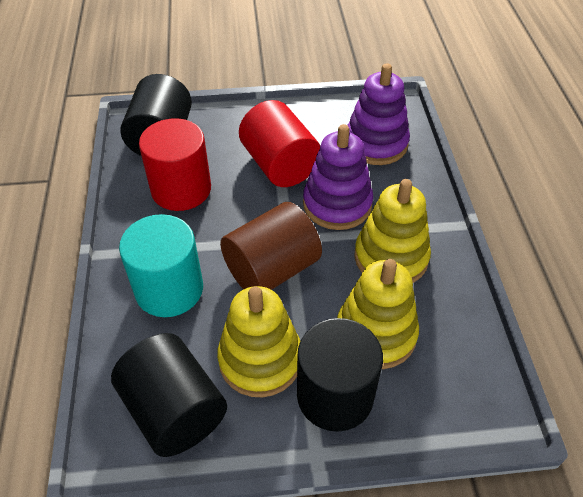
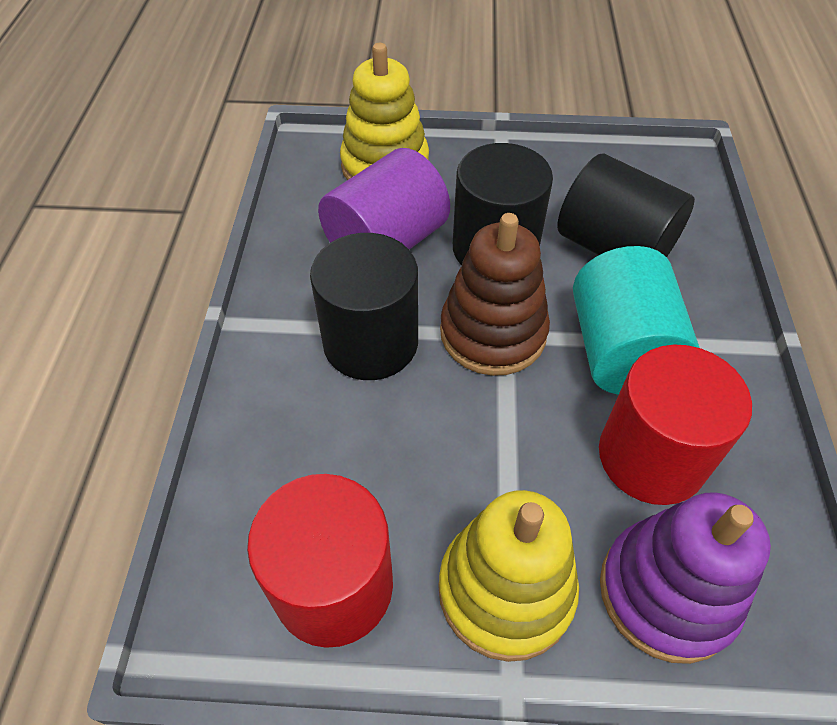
brown cylinder: [220,202,322,290] = 1 -> none = 0
brown stacking toy: none = 0 -> [440,213,550,376] = 1
purple cylinder: none = 0 -> [318,148,450,250] = 1
purple stacking toy: [303,124,373,230] [347,63,410,165] = 2 -> [600,492,771,664] = 1
yellow stacking toy: [217,286,300,397] [337,259,419,369] [354,179,431,283] = 3 -> [340,43,429,180] [438,490,579,662] = 2

